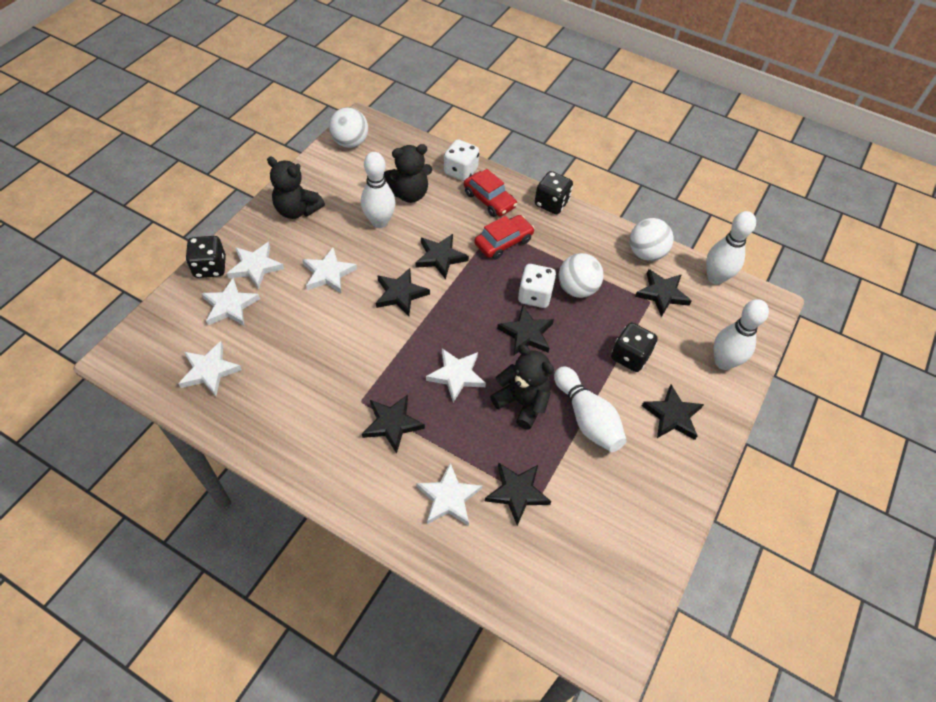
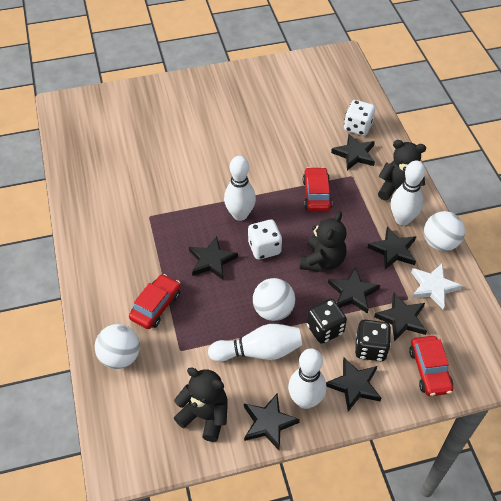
black dice: [185,236,226,278] [535,171,573,214] [611,323,658,372] = 3 -> [306,298,347,343] [355,320,391,361] = 2
red car: [464,169,517,217] [474,215,535,259] = 2 -> [129,274,181,329] [303,167,332,211] [409,336,453,396] = 3
white star: [178,341,242,396] [201,278,260,326] [227,242,284,289] [302,248,357,293] [416,463,482,526] [426,348,486,402] = 6 -> [411,264,462,309] = 1

